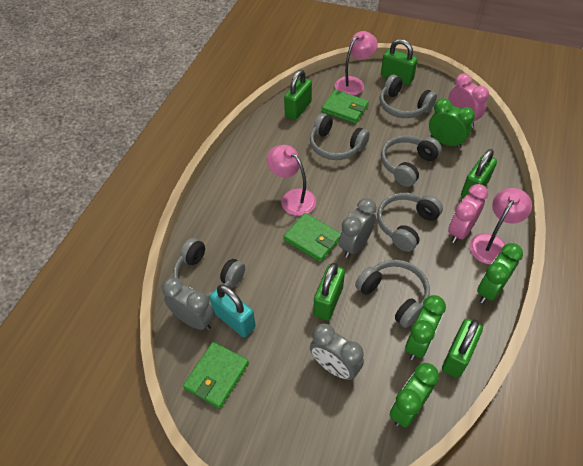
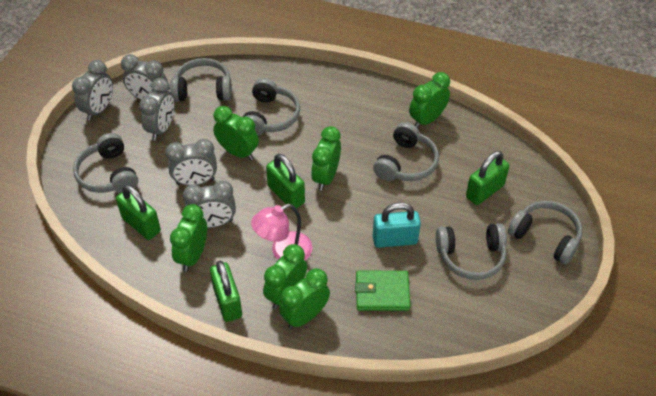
green clock: [390,363,439,428] [405,295,446,360] [429,99,475,149] [477,243,523,303] = 4 -> [170,204,207,271] [214,106,259,160] [263,244,307,309] [279,268,330,329] [311,126,341,191] [409,72,450,128] = 6
green padlock: [284,70,312,120] [313,263,345,320] [381,39,418,85] [442,319,483,378] [461,149,497,198] = 5 -> [116,185,161,240] [210,261,242,322] [266,154,305,209] [466,151,510,205] = 4
green wallet: [183,342,249,409] [283,213,340,262] [321,90,369,124] = 3 -> [355,271,410,311] = 1
grey clock: [162,277,215,330] [310,324,364,380] [339,198,377,258] = 3 -> [72,60,113,121] [121,54,168,100] [139,78,174,141] [165,139,217,186] [183,181,236,228] = 5
pink clock: [448,184,488,243] [449,73,489,128] = 2 -> none = 0
pink lamp: [267,145,316,216] [335,31,378,96] [469,188,532,265] = 3 -> [251,204,313,261] = 1

